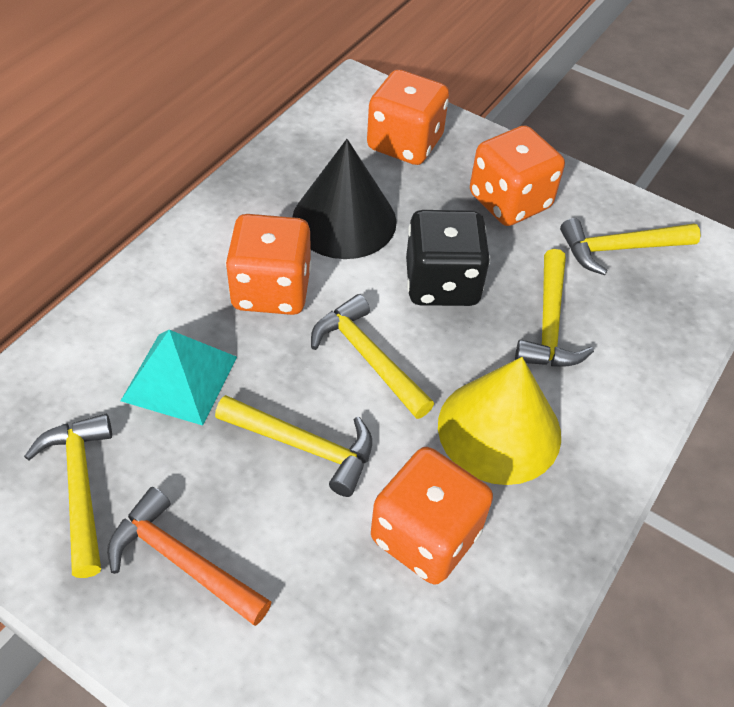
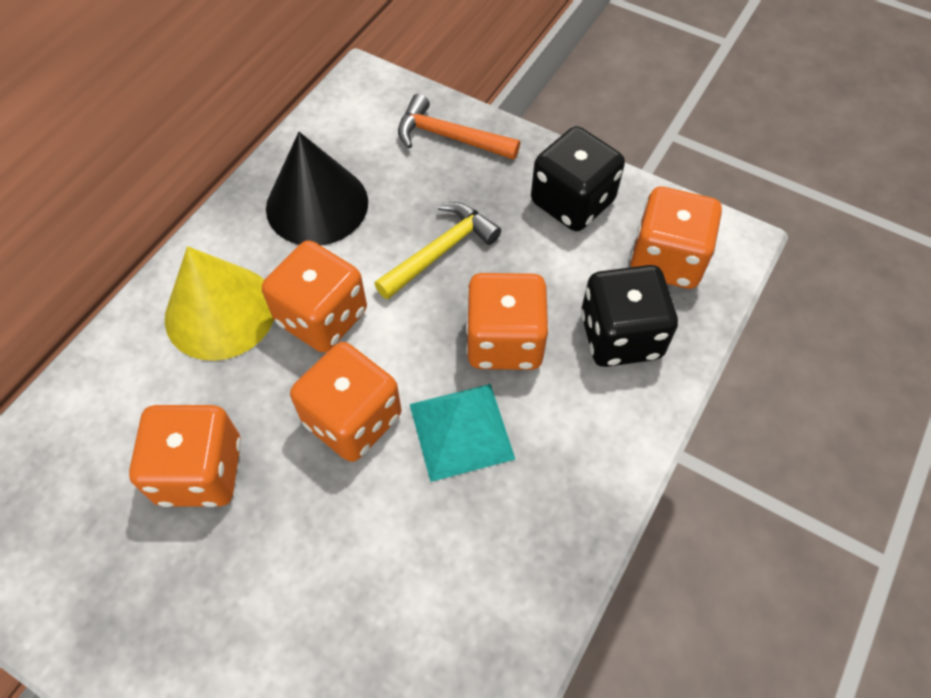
black dice: [406,210,490,306] = 1 -> [531,126,625,231] [581,265,678,367] = 2
orange dice: [225,214,312,315] [367,69,449,165] [371,447,493,585] [470,125,565,226] = 4 -> [129,405,241,507] [262,240,367,353] [290,342,401,462] [466,273,549,370] [630,187,722,289] = 5
yellow hammer: [24,414,112,578] [215,395,372,497] [311,294,434,419] [515,249,594,366] [560,218,701,275] = 5 -> [374,202,501,299] = 1

